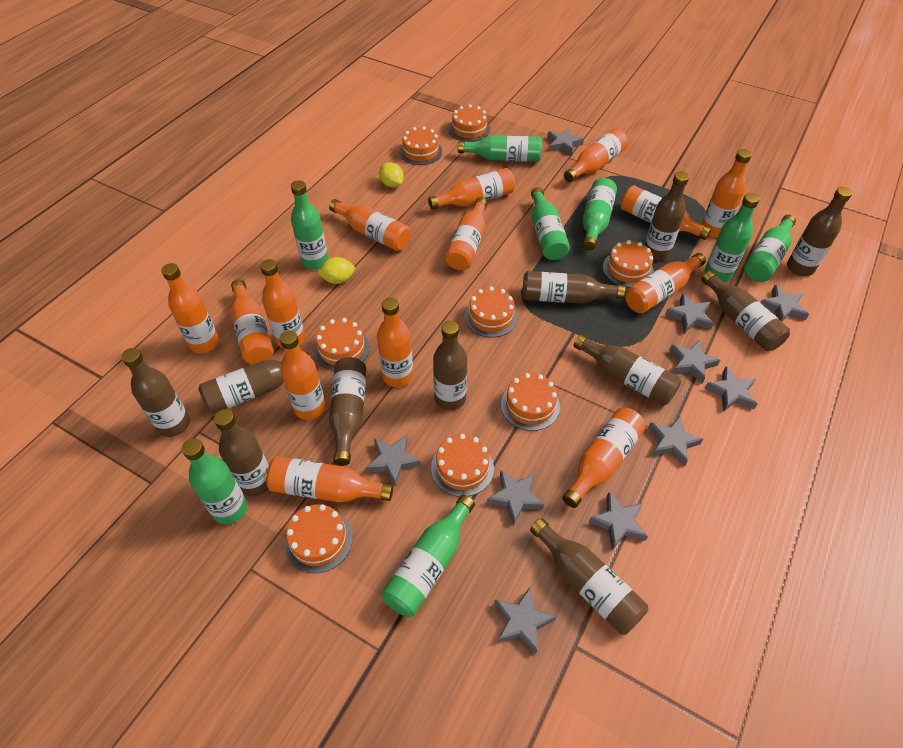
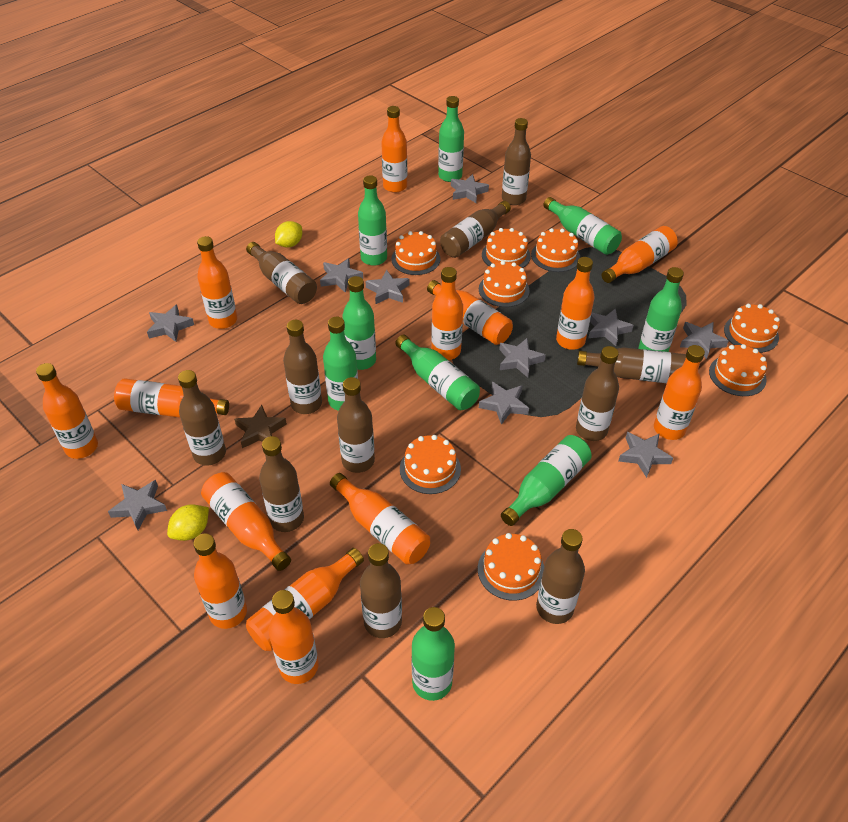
brown star: none = 0 -> [234,405,287,448] = 1
green bottle: [182,438,247,524] [291,180,328,270] [381,495,475,617] [458,135,542,162] [531,187,570,260] [582,178,617,251] [705,193,760,282] [744,214,796,282] = 8 -> [323,317,358,411] [342,276,376,370] [358,175,387,266] [395,335,480,410] [412,607,455,701] [438,96,464,182] [501,435,592,526] [543,197,622,255] [639,267,684,352] = 9

